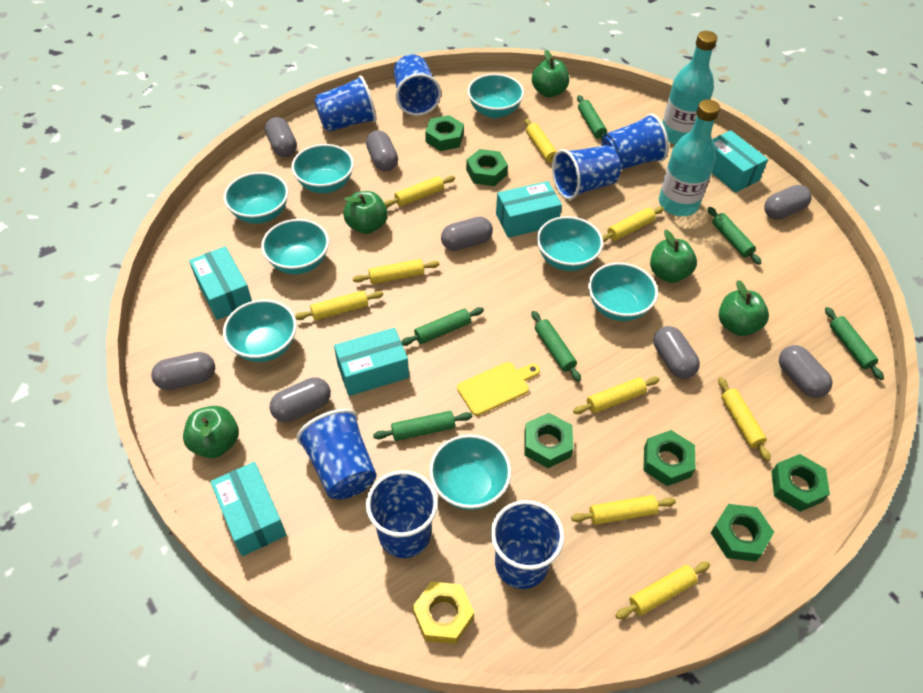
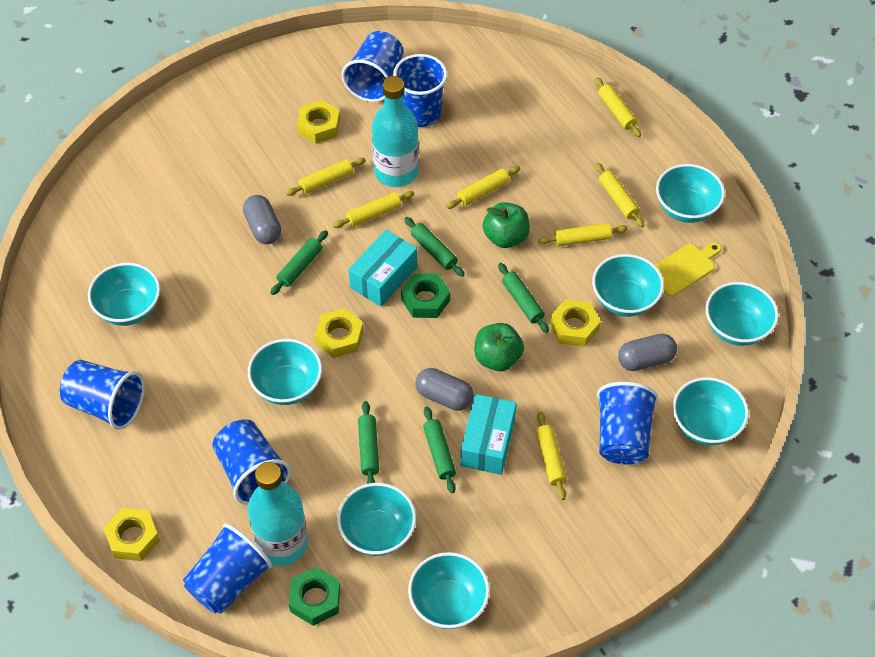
blue cup: [296,409,377,500] [314,75,377,132] [366,470,438,558] [394,54,441,116] [491,500,564,589] [552,145,621,200] [601,114,669,170] = 7 -> [60,360,145,430] [183,523,272,614] [213,419,291,505] [342,31,403,102] [393,54,447,127] [597,382,658,465] = 6
green apple: [183,406,239,458] [343,191,388,234] [532,50,569,97] [650,229,697,283] [719,280,769,336] = 5 -> [474,323,524,371] [483,202,530,248] = 2
green nut: [425,115,464,151] [466,149,508,186] [524,413,573,468] [643,430,695,486] [711,504,774,562] [772,454,830,512] = 6 -> [289,567,340,626] [401,273,450,318] = 2
green rolling pin: [373,411,473,441] [401,307,484,346] [531,311,581,382] [577,95,607,140] [707,207,762,265] [825,307,884,380] = 6 -> [270,230,328,295] [358,401,379,484] [404,217,465,277] [423,407,456,493] [498,263,549,333] = 5
grey capsule: [151,352,215,390] [265,117,297,157] [270,377,331,422] [366,130,398,171] [441,217,493,251] [653,326,700,379] [764,185,811,220] [779,345,832,398] = 8 -> [243,195,281,244] [416,368,474,411] [618,334,677,371] = 3
turquoise box: [189,246,252,320] [210,462,286,556] [334,327,409,396] [496,181,562,238] [712,130,768,193] = 5 -> [349,230,417,307] [460,394,517,475] = 2
yellow nut: [413,582,474,644] = 1 -> [104,508,160,561] [297,100,340,144] [315,308,364,358] [550,299,601,347] = 4
yellow rolling pin: [295,291,383,320] [353,259,440,284] [384,176,455,207] [524,118,557,162] [571,495,676,525] [573,377,660,414] [602,207,664,242] [615,562,710,619] [718,377,771,461] = 9 -> [286,158,366,196] [333,191,414,228] [446,166,520,209] [536,412,567,500] [538,223,628,247] [595,77,641,137] [595,163,644,228] = 7

